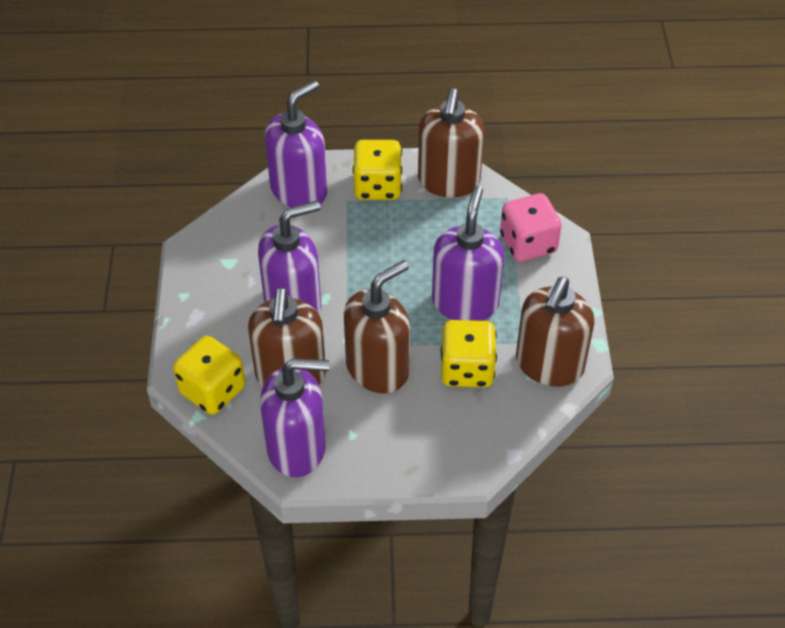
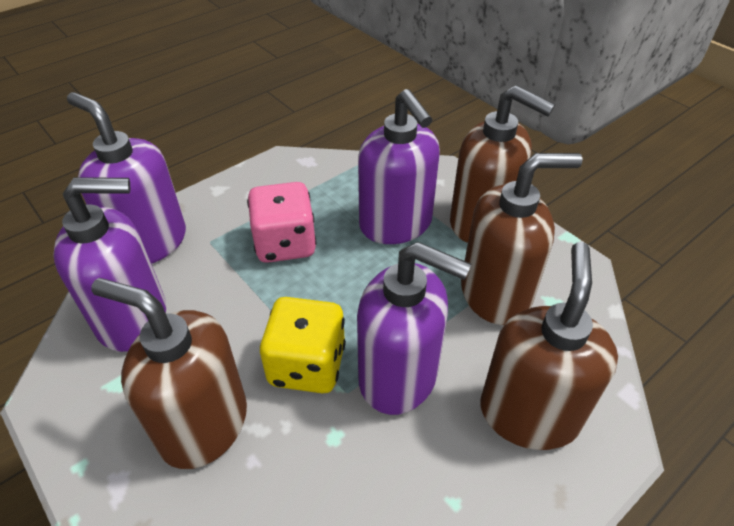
yellow dice: [173,336,245,415] [353,140,402,200] [441,320,497,387] = 3 -> [260,297,346,394] = 1

